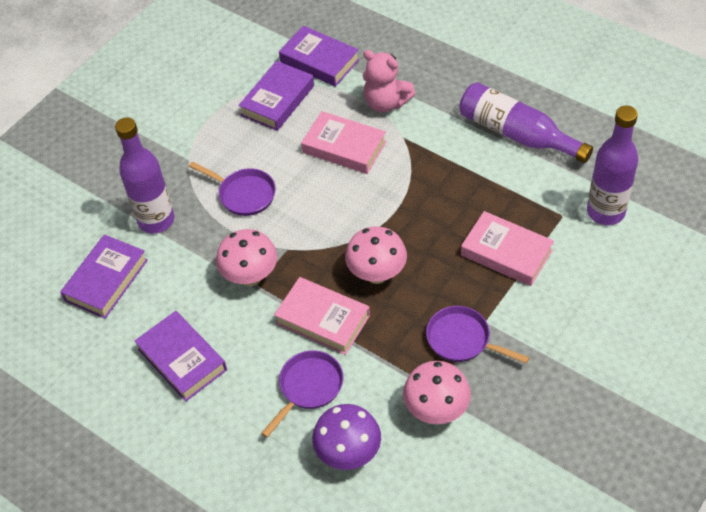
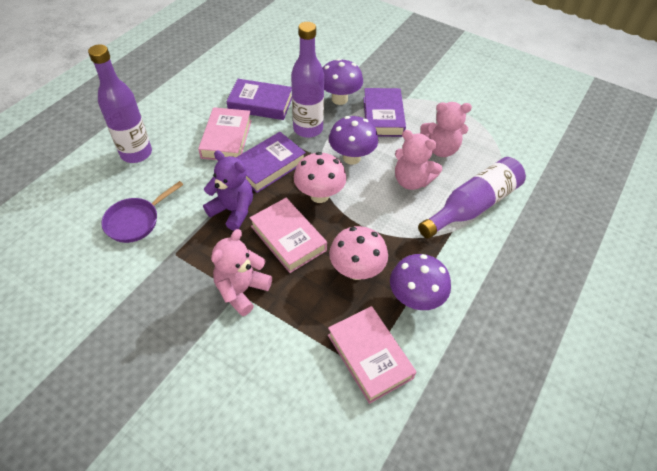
pink mushroom: [216,229,277,286] [345,226,407,284] [403,361,471,424] = 3 -> [294,152,347,203] [329,226,388,280] = 2
pink teddy bear: [363,50,415,113] = 1 -> [211,229,272,316] [395,130,442,190] [420,102,472,157] = 3
purple book: [60,234,148,319] [135,311,227,402] [238,61,314,131] [279,25,359,87] = 4 -> [226,79,292,120] [236,132,306,193] [364,88,406,137] = 3
purple mushroom: [312,404,381,470] = 1 -> [322,58,363,105] [329,116,378,165] [390,254,451,310] = 3
purple pan: [189,162,276,216] [261,350,343,438] [426,306,530,364] = 3 -> [101,181,183,243] = 1
purple teddy bear: none = 0 -> [203,150,253,231] = 1

